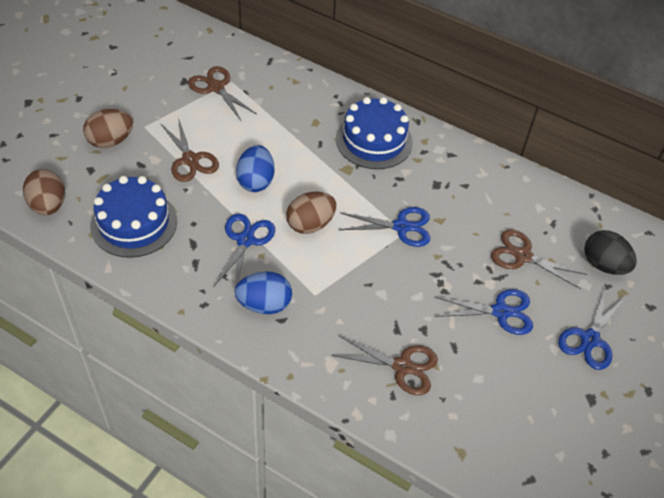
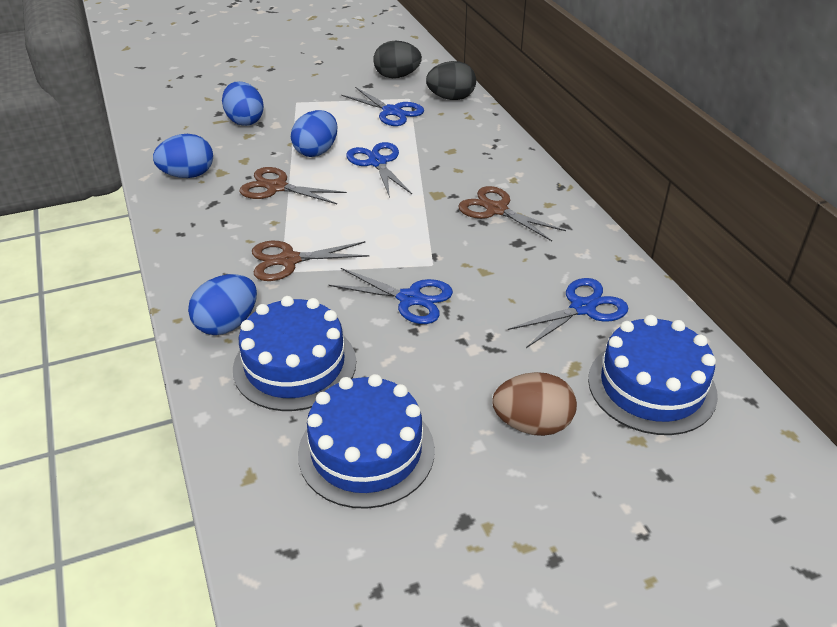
black egg: [585,230,637,275] = 1 -> [374,41,422,78] [426,61,476,100] = 2
blue cake: [90,176,177,258] [336,97,413,169] = 2 -> [233,296,356,411] [298,374,435,509] [588,315,718,435] = 3
blue egg: [235,271,292,314] [236,145,275,192] = 2 -> [153,134,213,178] [188,274,257,335] [222,81,264,126] [291,110,337,157] = 4
brown egg: [23,169,65,215] [83,109,133,148] [286,192,336,234] = 3 -> [492,372,577,436] = 1
brown scissors: [160,118,219,182] [188,66,256,120] [332,336,438,395] [491,229,587,289] = 4 -> [240,167,347,204] [252,241,369,281] [458,186,566,241] = 3

